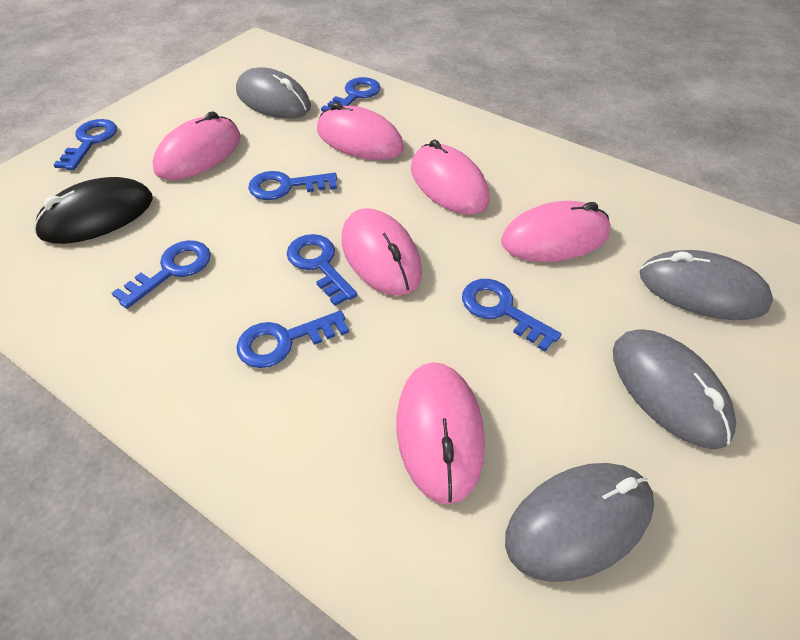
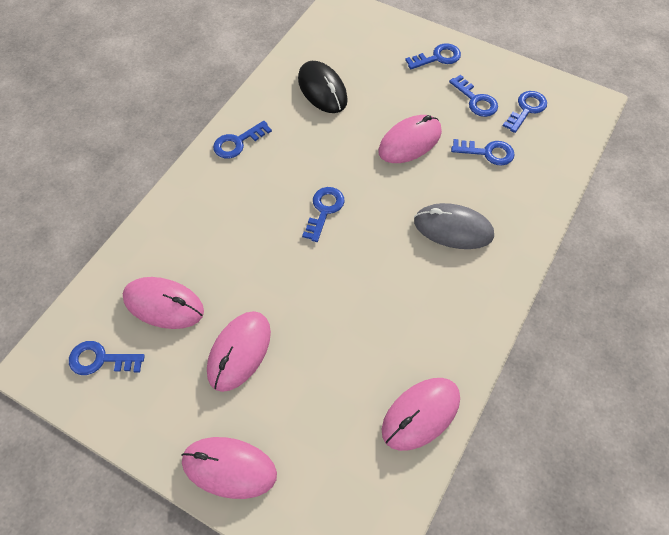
grey mouse: [236,67,311,119] [505,463,654,582] [613,329,736,449] [640,250,773,320] = 4 -> [414,203,494,249] = 1
pink mouse: [153,111,241,180] [317,102,404,160] [342,208,422,296] [397,362,485,505] [411,140,489,215] [501,201,610,262] = 6 -> [123,277,204,329] [182,437,277,499] [207,311,271,392] [378,115,442,163] [382,378,460,451] = 5

